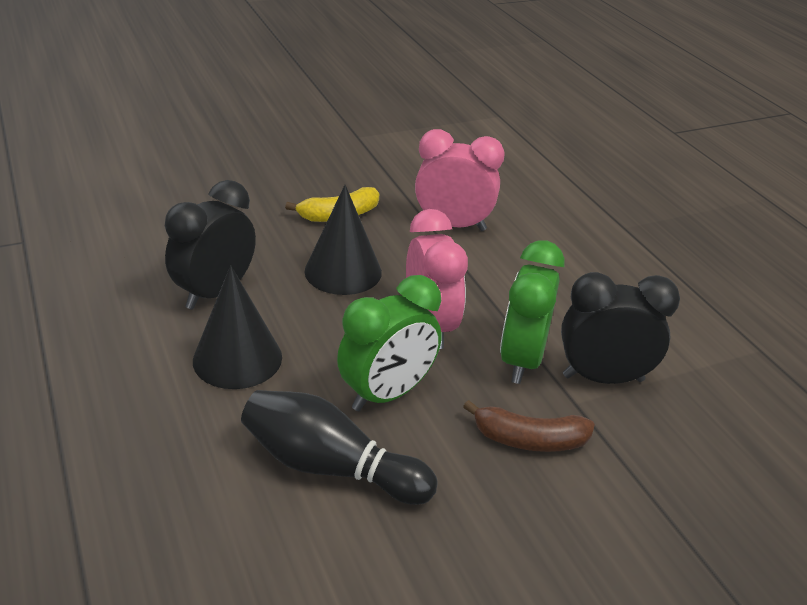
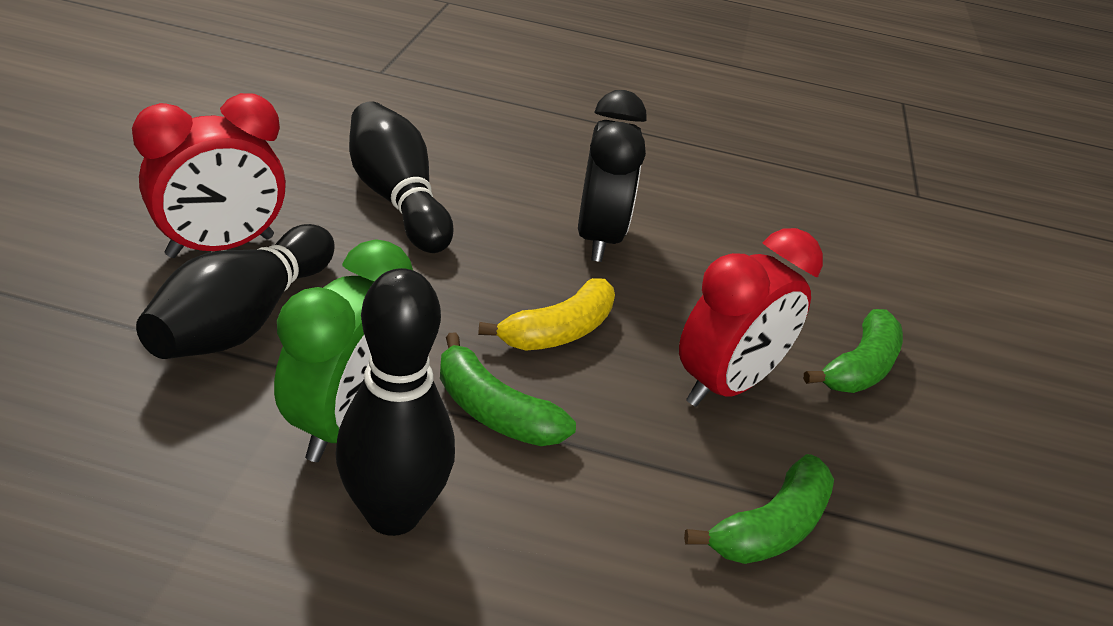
black bowling pin: [241,390,438,505] = 1 -> [136,224,335,359] [335,268,455,536] [349,101,454,253] = 3
black clock: [165,180,256,310] [561,272,680,384] = 2 -> [578,90,647,262] = 1
black cone: [193,265,282,389] [304,185,382,295] = 2 -> none = 0
brown banana: [463,400,595,452] = 1 -> none = 0
green banana: none = 0 -> [440,333,576,446] [684,454,834,564] [804,309,903,393] = 3
green clock: [337,275,442,411] [500,240,565,384] = 2 -> [274,239,413,462] = 1
pink clock: [406,209,468,349] [415,129,504,231] = 2 -> none = 0
red clock: none = 0 -> [132,93,286,258] [679,228,823,407] = 2

